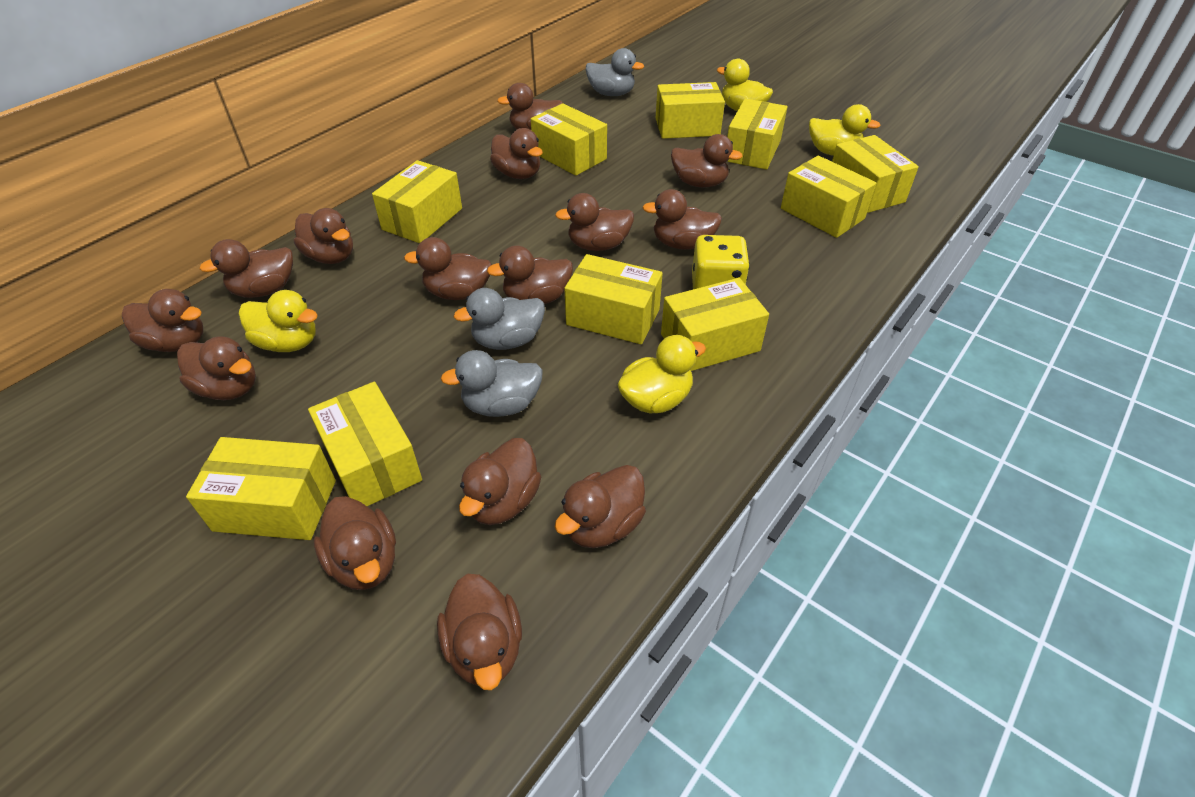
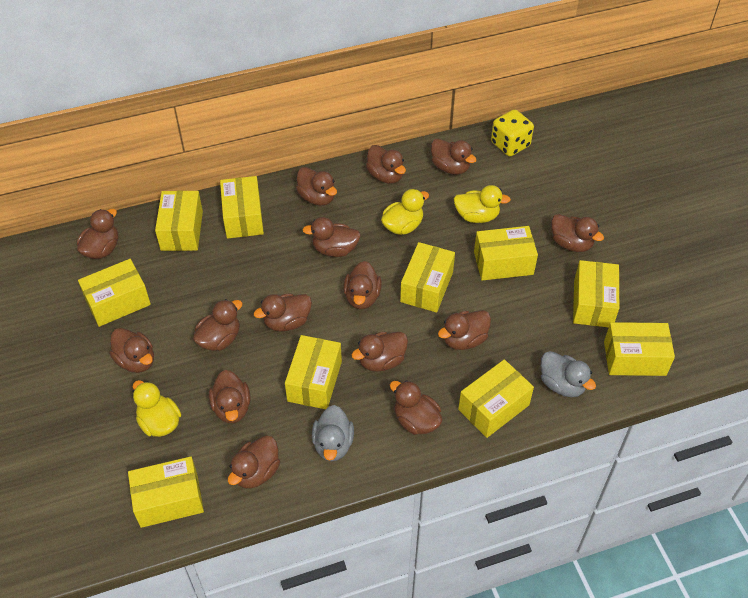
grey duck: [441,350,543,417] [454,288,545,350] [586,48,644,96] = 3 -> [312,405,354,461] [541,351,596,397] = 2
yellow duck: [239,290,318,352] [617,335,706,414] [717,59,773,111] [809,104,881,156] = 4 -> [133,380,181,437] [381,189,429,235] [454,185,511,223] = 3

